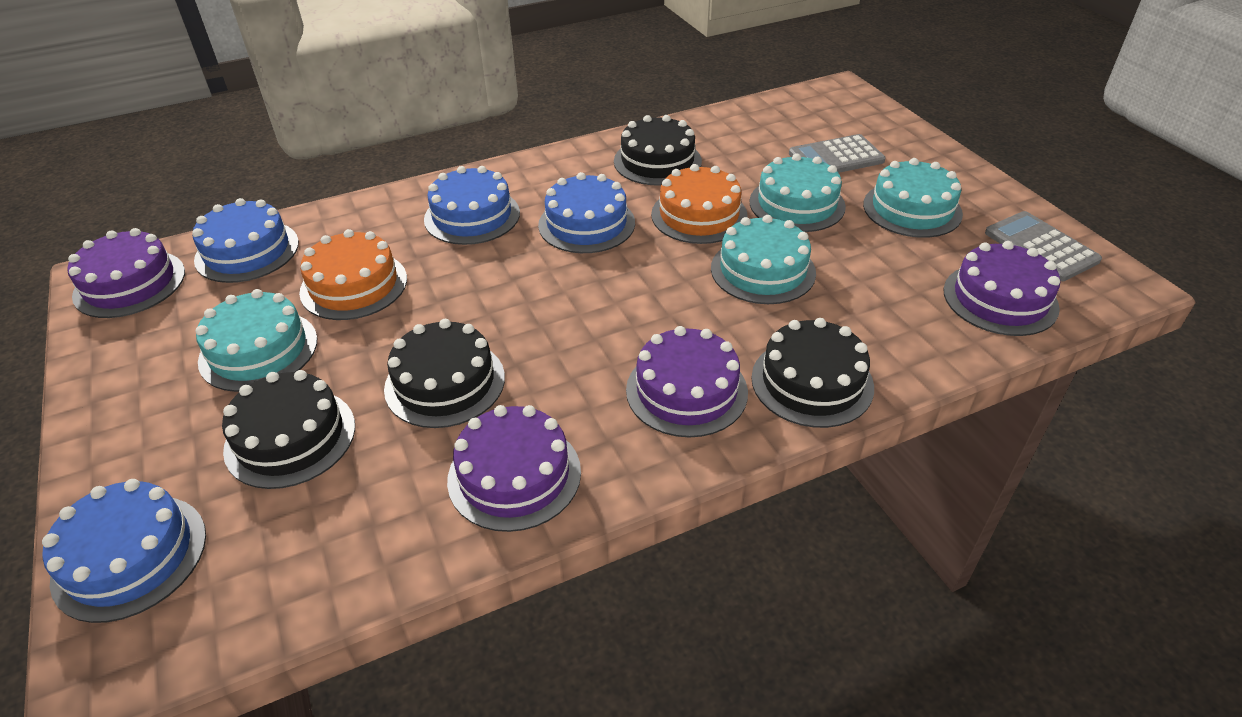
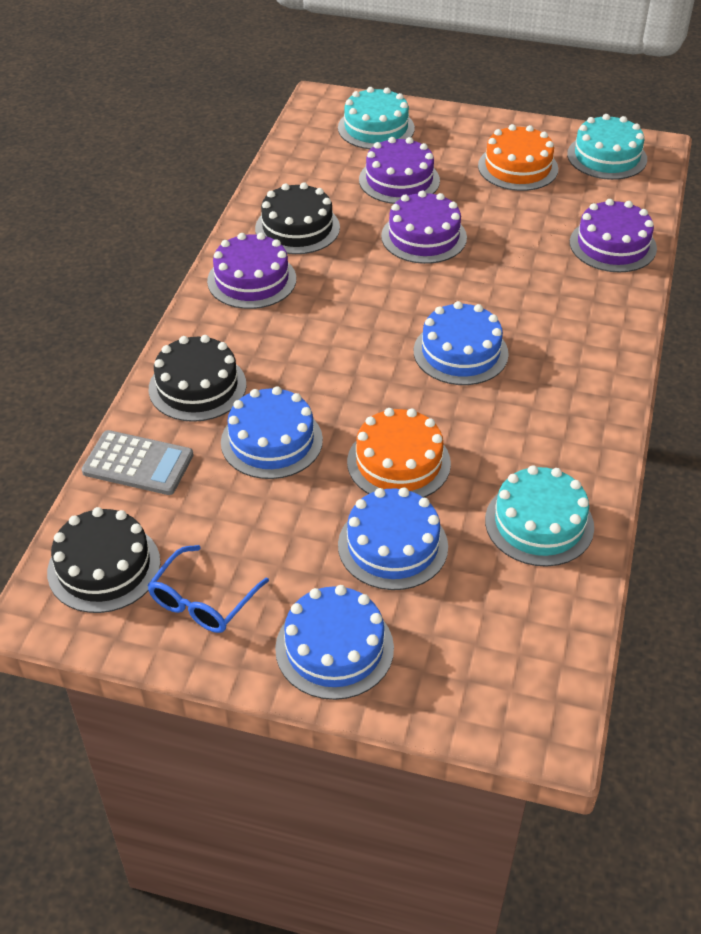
black cake: [222,370,355,489] [384,319,505,428] [614,115,702,186] [751,318,874,428] = 4 -> [47,507,160,613] [149,335,246,422] [255,182,340,254] = 3
blue glasses: none = 0 -> [147,545,269,633] = 1
grey calculator: [789,134,886,173] [985,211,1102,281] = 2 -> [82,430,193,495] = 1
turquoise cake: [195,289,317,392] [711,215,816,304] [749,153,846,232] [863,158,963,238] = 4 -> [338,87,415,149] [485,465,594,567] [567,114,647,180] = 3

